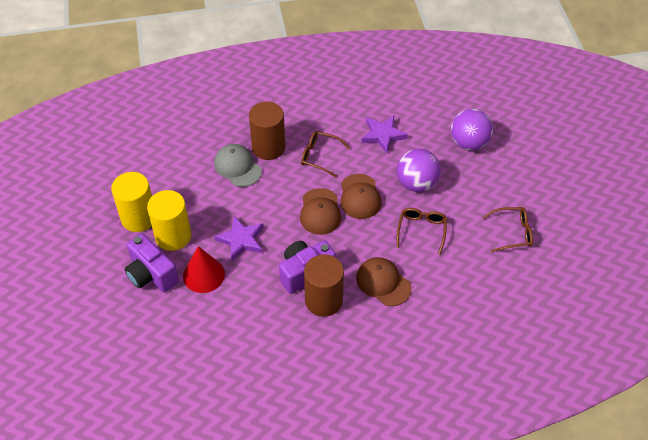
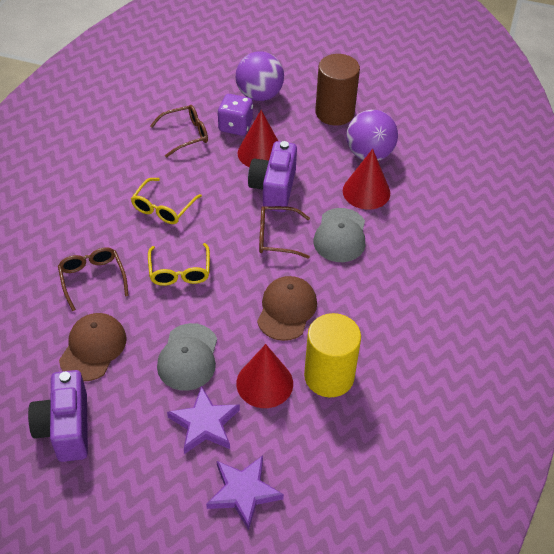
brown cap: [300,188,341,235] [341,174,382,219] [356,257,412,306] = 3 -> [59,313,127,381] [257,276,317,341] = 2
brown cylinder: [249,102,286,160] [304,254,344,317] = 2 -> [315,54,360,126] = 1
grey cap: [214,144,262,187] = 1 -> [157,323,217,391] [313,208,365,262] = 2
purple dice: none = 0 -> [218,94,253,136] = 1
red cone: [183,246,225,293] = 1 -> [236,344,293,408] [238,110,278,167] [343,149,390,210] = 3
yellow cylinder: [111,172,152,232] [147,190,191,251] = 2 -> [304,313,361,397] = 1
yellow glasses: none = 0 -> [131,178,202,224] [148,243,210,286] = 2

